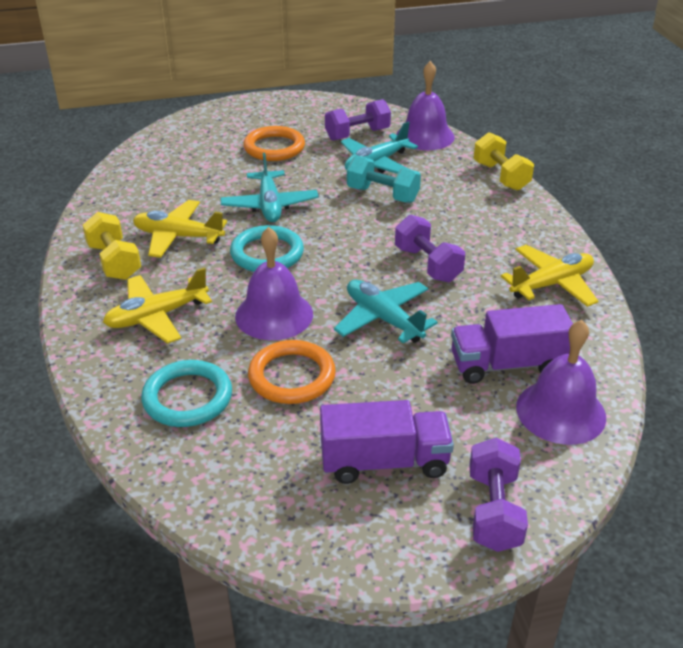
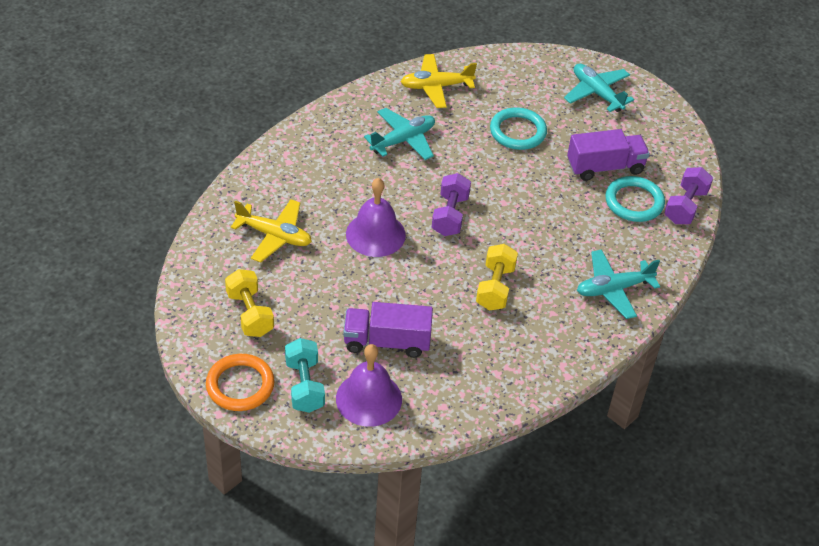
orange ring: [243,126,305,161] [248,340,336,404] = 2 -> [206,354,275,411] = 1
purple bell: [235,227,313,340] [396,61,455,150] [516,320,606,445] = 3 -> [336,344,402,427] [346,178,406,257] = 2
purple dumbbell: [325,99,391,141] [395,215,465,282] [469,438,528,552] = 3 -> [432,173,471,236] [664,167,713,224] = 2
yellow plane: [103,267,212,344] [133,200,227,258] [501,245,598,307] = 3 -> [231,199,312,263] [401,54,477,108] = 2

